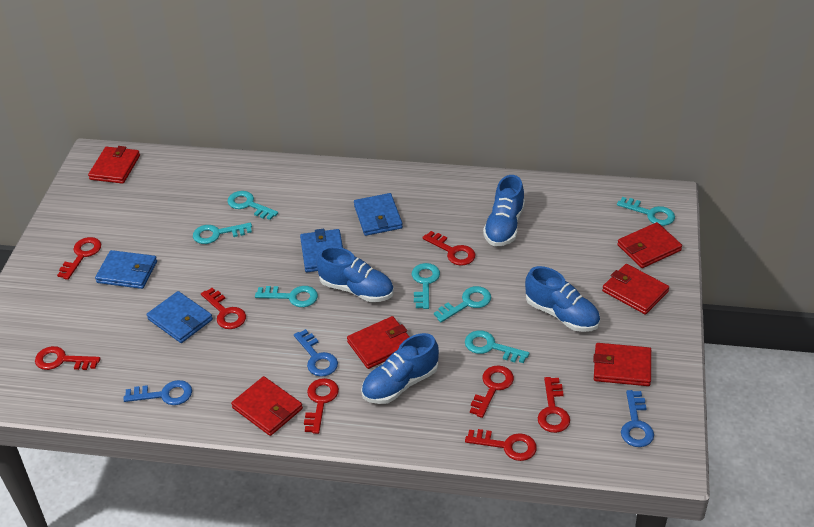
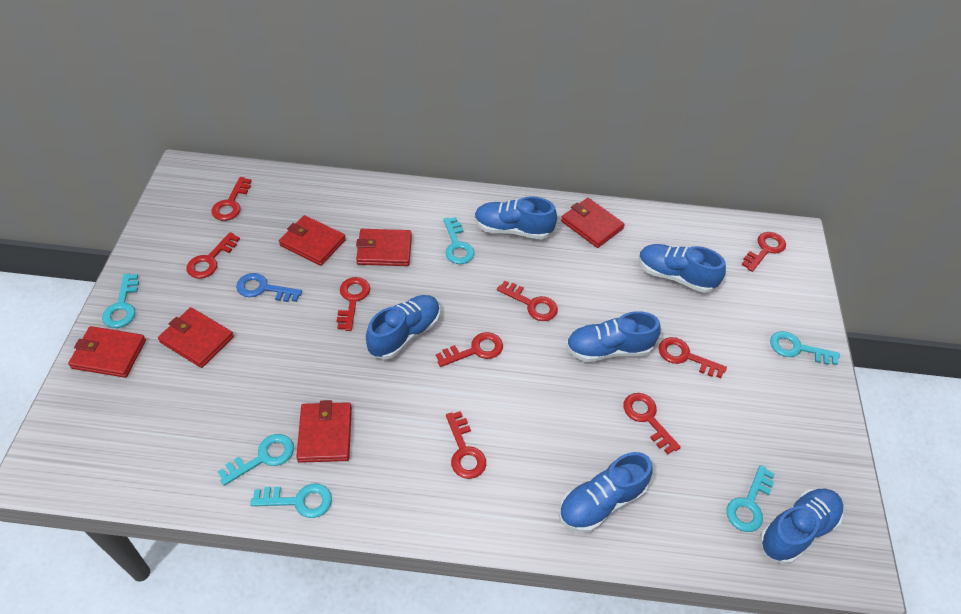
blue key: [123,380,192,405] [294,329,338,377] [621,390,654,447] = 3 -> [236,273,302,302] = 1
blue shoe: [316,246,394,302] [361,333,439,404] [483,175,525,246] [525,266,600,332] = 4 -> [366,295,440,360] [474,196,557,239] [559,452,653,533] [566,311,661,362] [638,244,726,293] [760,488,843,564] = 6
blue wallet: [95,250,157,289] [146,291,213,343] [300,229,343,272] [354,193,403,236] = 4 -> none = 0
red key: [35,346,100,370] [57,237,101,280] [201,288,246,329] [304,378,339,434] [422,231,476,266] [465,429,537,461] [470,365,514,418] [538,377,570,433] = 8 -> [186,232,240,279] [211,177,251,221] [337,277,370,331] [436,332,503,367] [446,411,486,479] [497,281,558,321] [623,393,681,454] [658,337,727,378] [741,232,786,272] = 9
turquoise key: [193,223,252,244] [227,191,278,220] [255,286,318,307] [412,263,440,309] [434,286,491,322] [465,330,529,363] [617,197,675,226] = 7 -> [102,274,139,328] [218,434,294,486] [250,484,332,518] [443,217,474,264] [726,465,775,532] [770,331,840,365] = 6

